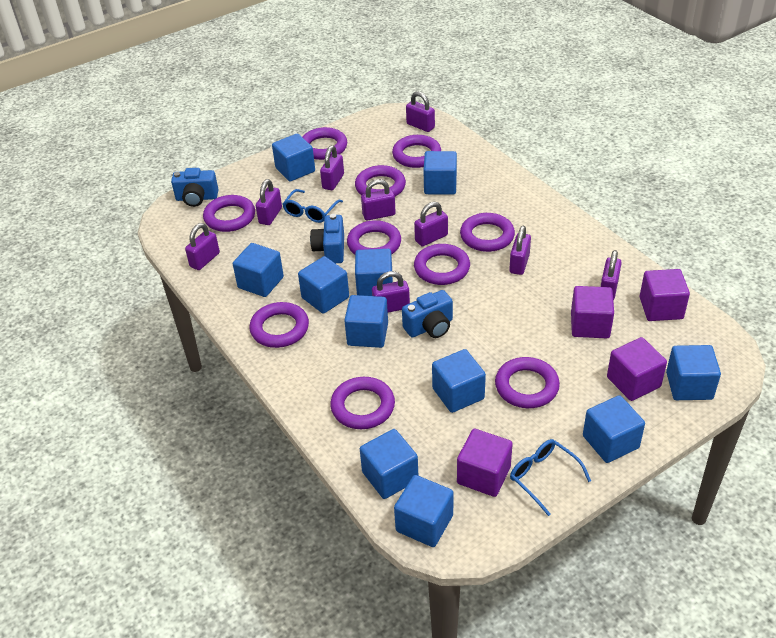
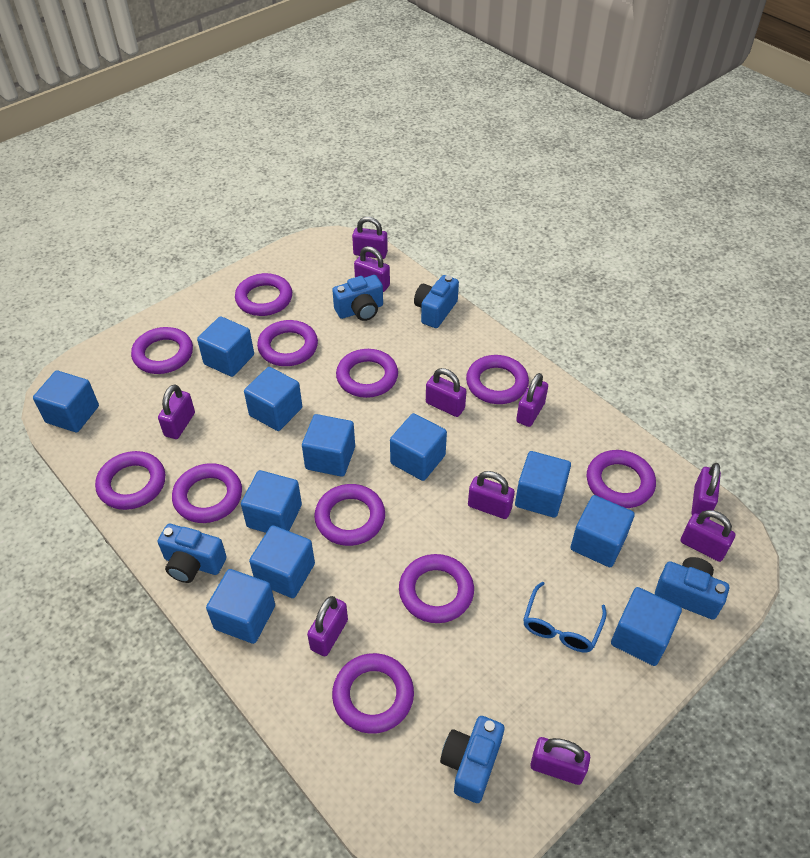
blue camera: [171,168,219,207] [310,214,344,263] [402,290,453,338] = 3 -> [158,524,227,583] [332,275,383,321] [414,275,459,328] [440,716,504,803] [655,557,729,620] = 5
blue glasses: [283,189,343,223] [510,439,591,516] = 2 -> [523,581,607,652] = 1
purple cube: [457,429,513,497] [571,286,614,338] [607,337,667,401] [640,269,690,321] = 4 -> none = 0
purple padlock: [185,223,220,270] [256,179,282,225] [320,145,344,190] [361,179,396,221] [372,271,410,313] [406,91,435,132] [414,202,448,246] [509,226,531,275] [601,250,622,300] = 9 -> [158,384,195,439] [307,596,348,656] [352,217,388,259] [354,246,390,292] [426,368,467,417] [468,471,515,519] [516,373,548,427] [530,737,590,785] [681,510,735,562] [691,463,721,519] = 10
purple ring: [203,195,255,232] [250,302,309,348] [302,127,347,160] [330,377,395,429] [347,220,401,255] [355,165,406,197] [392,135,441,168] [414,244,470,285] [460,213,515,252] [495,357,560,408] = 10 -> [95,451,165,510] [131,327,193,374] [172,463,242,523] [235,273,292,316] [257,320,318,366] [314,484,385,546] [332,653,414,734] [336,349,398,398] [399,554,474,623] [466,355,529,404] [587,450,656,508] = 11

